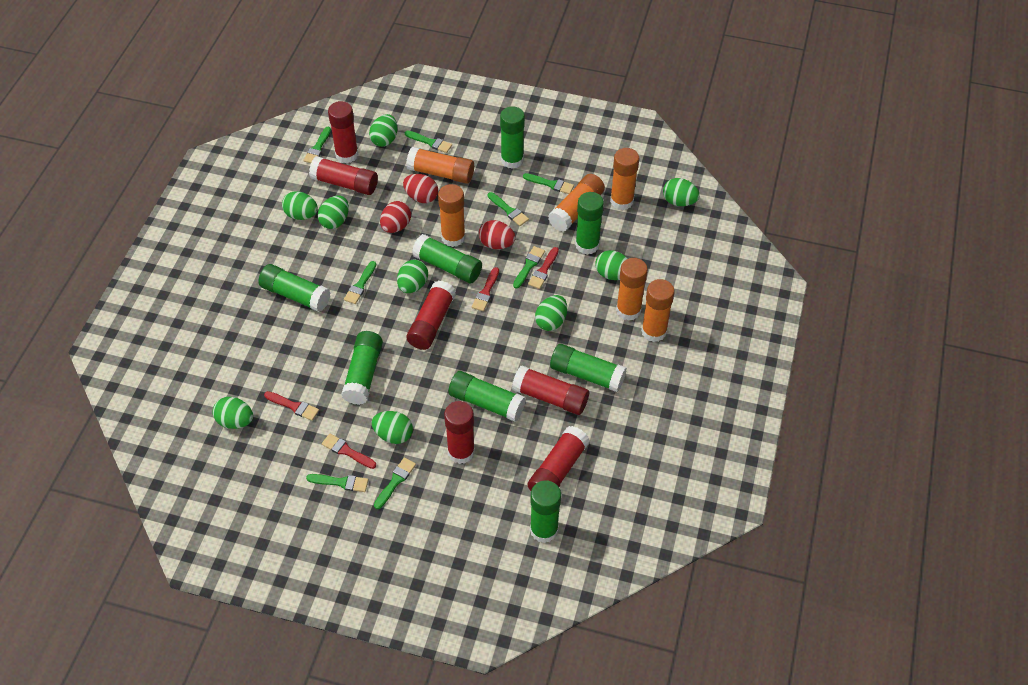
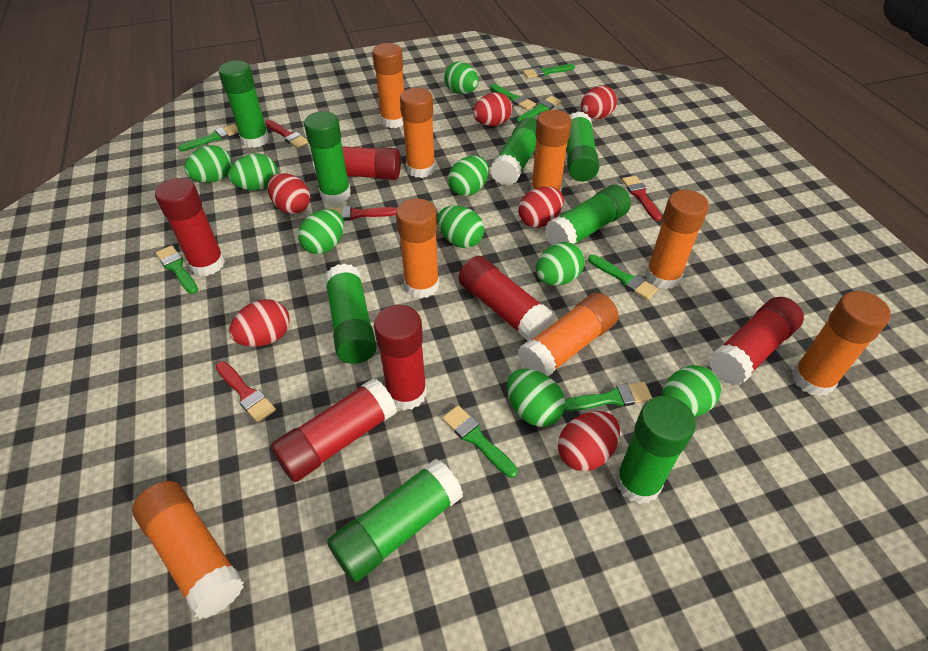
orange glue stick: [406,147,474,184] [438,184,465,247] [548,174,605,232] [610,148,639,210] [616,258,648,321] [641,279,675,342] = 6 -> [132,481,244,619] [372,43,404,128] [396,198,439,298] [400,88,436,178] [518,293,619,376] [531,110,572,191] [646,190,709,289] [792,291,891,397] = 8
red egg: [380,201,411,233] [403,174,438,203] [479,220,516,249] = 3 -> [229,299,290,347] [267,173,310,214] [473,92,512,126] [518,186,564,228] [558,411,620,471] [581,86,617,119] = 6

